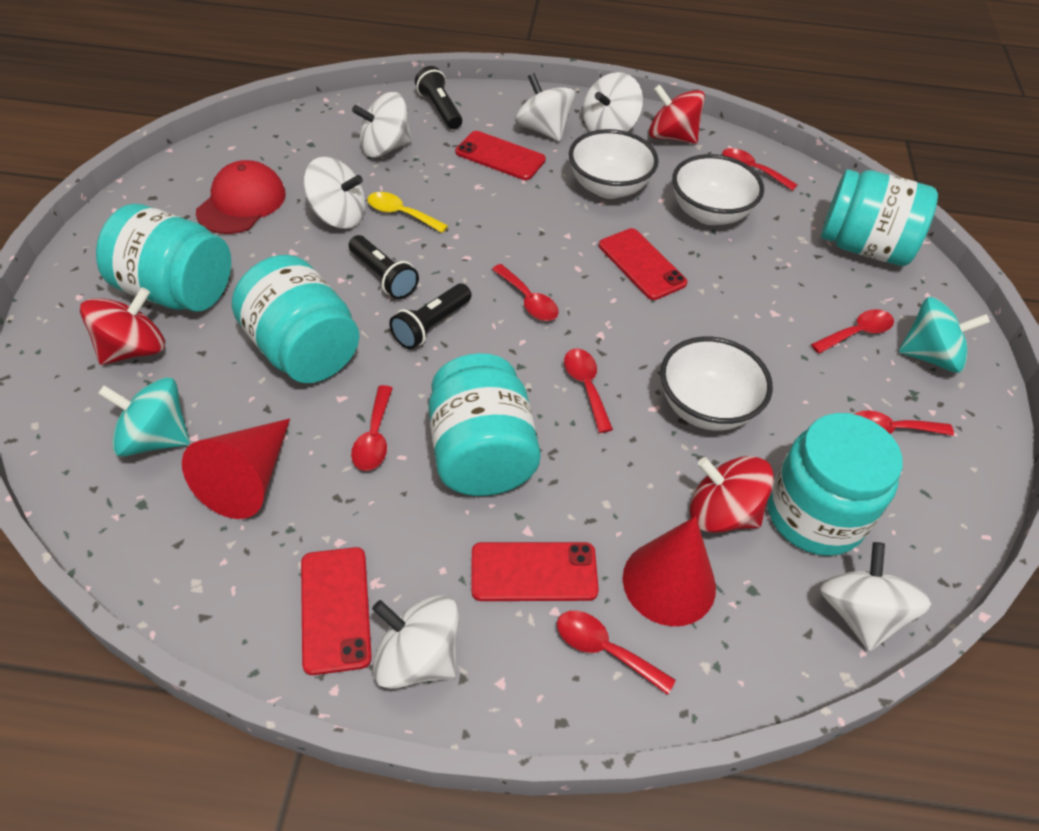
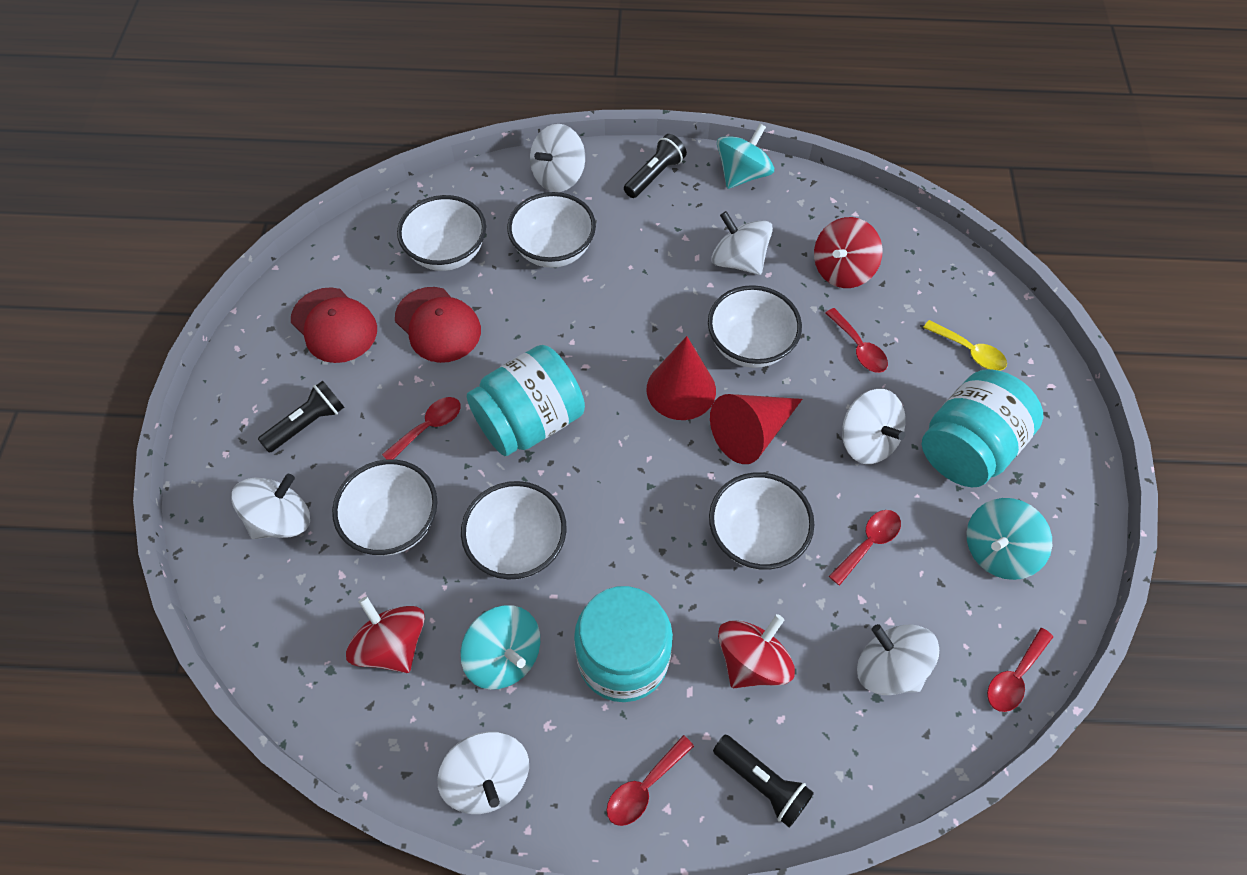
red cap: [196,160,286,234] = 1 -> [291,287,377,363] [395,287,481,363] = 2
red phone: [301,547,372,675] [455,131,546,180] [471,542,599,601] [599,228,687,300] = 4 -> none = 0
red spoon: [351,385,393,471] [492,264,559,321] [557,611,676,695] [564,349,613,433] [722,148,798,191] [811,309,894,354] [855,410,954,436] = 7 -> [382,397,461,459] [607,735,694,826] [826,308,888,373] [829,510,901,586] [987,628,1053,712] = 5
turquoise jar: [96,204,231,312] [232,255,359,383] [428,353,541,496] [768,413,903,556] [821,169,938,266] = 5 -> [467,345,585,456] [574,586,673,702] [922,369,1043,487] = 3
turquoise spinning top: [98,377,190,457] [899,297,990,373] = 2 -> [461,605,540,690] [717,124,774,189] [967,498,1052,580] = 3
white bowl: [569,129,659,199] [660,337,773,431] [672,154,764,225] = 3 -> [332,459,437,556] [397,195,486,271] [461,481,567,579] [507,192,596,268] [708,285,802,368] [709,472,815,570] = 6

